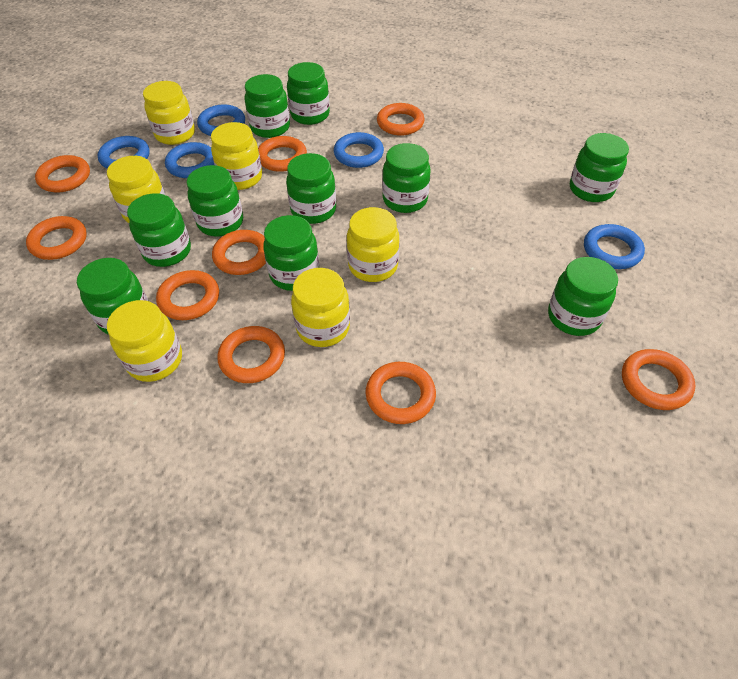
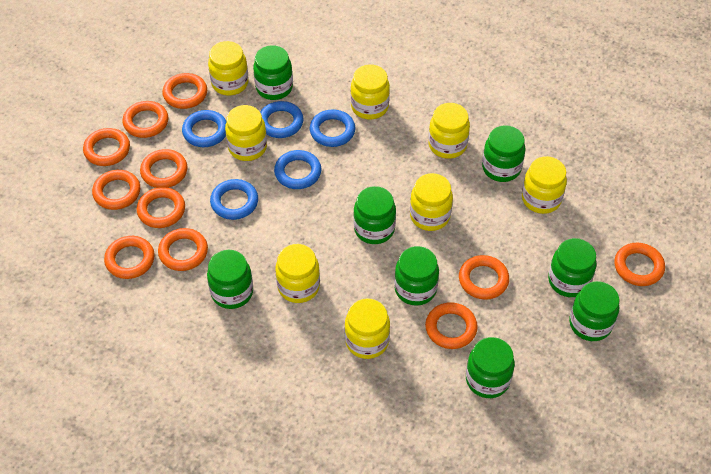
green jar: [77,258,148,335] [127,193,191,267] [187,165,243,236] [244,74,290,138] [263,215,319,291] [286,153,336,224] [287,62,330,125] [382,143,431,213] [548,257,618,336] [570,133,629,202] = 10 -> [207,250,253,309] [253,45,293,100] [354,186,396,244] [394,246,439,306] [466,337,515,398] [482,125,525,182] [548,238,597,297] [569,281,619,341] = 8
orange ring: [26,216,87,260] [35,155,90,192] [156,270,219,320] [212,230,266,275] [217,326,285,383] [258,136,307,172] [365,362,436,424] [377,103,425,136] [622,349,696,410] = 9 -> [83,128,130,166] [92,170,140,210] [104,236,155,279] [123,101,168,138] [137,187,185,228] [140,149,188,188] [158,228,208,271] [162,73,207,109] [425,302,478,349] [459,255,509,300] [615,243,665,286] = 11
yellow jar: [107,156,165,223] [107,300,182,382] [143,81,195,145] [211,122,262,190] [291,268,350,347] [347,207,399,282] = 6 -> [208,41,249,96] [225,105,267,161] [275,244,320,303] [345,298,390,359] [351,64,390,120] [410,173,453,231] [428,103,470,159] [522,156,567,214] = 8

